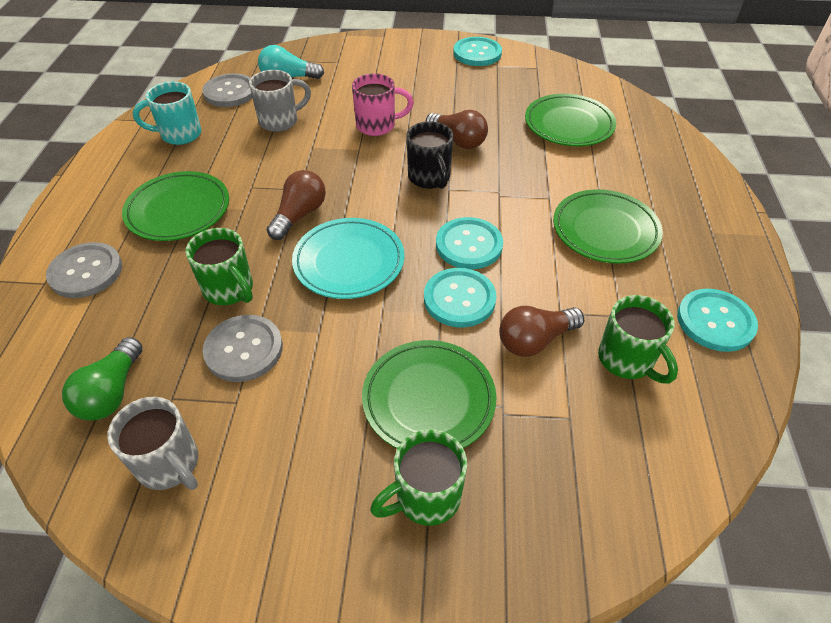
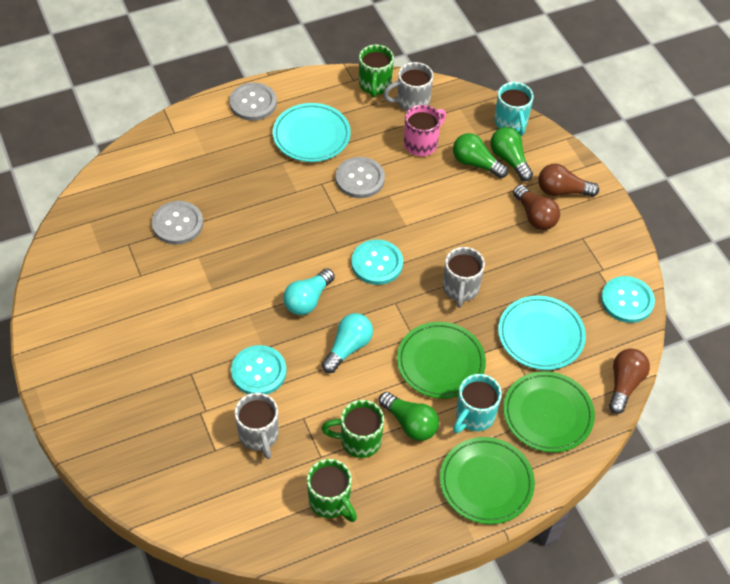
black mug: [407,121,453,189] = 1 -> none = 0
green light bulb: [62,337,143,421] = 1 -> [379,392,439,441] [453,133,508,178] [490,127,533,181] = 3
green plate: [122,171,229,241] [362,340,497,449] [525,94,616,146] [553,189,663,264] = 4 -> [397,322,486,399] [440,437,535,524] [503,371,595,453] = 3
grey mug: [107,397,198,490] [249,70,311,132] = 2 -> [235,393,279,459] [383,62,433,111] [443,247,485,308] = 3
turquoise button: [424,268,497,327] [436,217,503,269] [453,37,502,66] [677,289,758,352] = 4 -> [231,345,286,395] [351,239,403,285] [601,276,655,323] = 3
turquoise light bulb: [258,45,324,79] = 1 -> [283,268,335,315] [322,313,373,373] = 2
turquoise mug: [133,81,201,145] = 1 -> [453,374,502,433] [495,82,534,136] = 2
turquoise plate: [292,218,405,299] = 1 -> [273,103,351,162] [498,296,586,370] = 2

